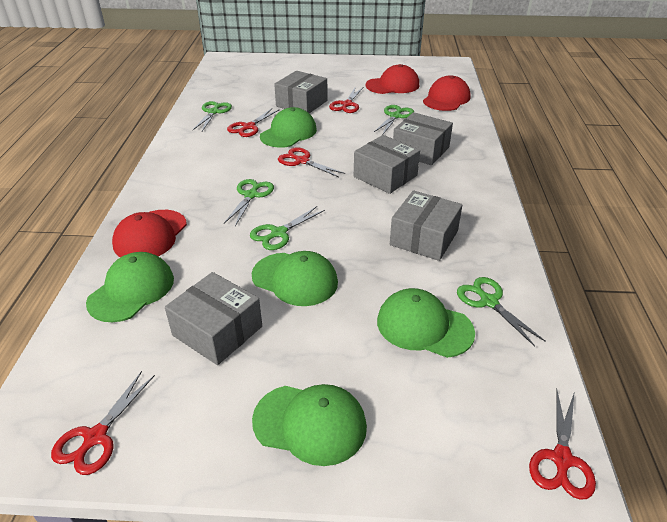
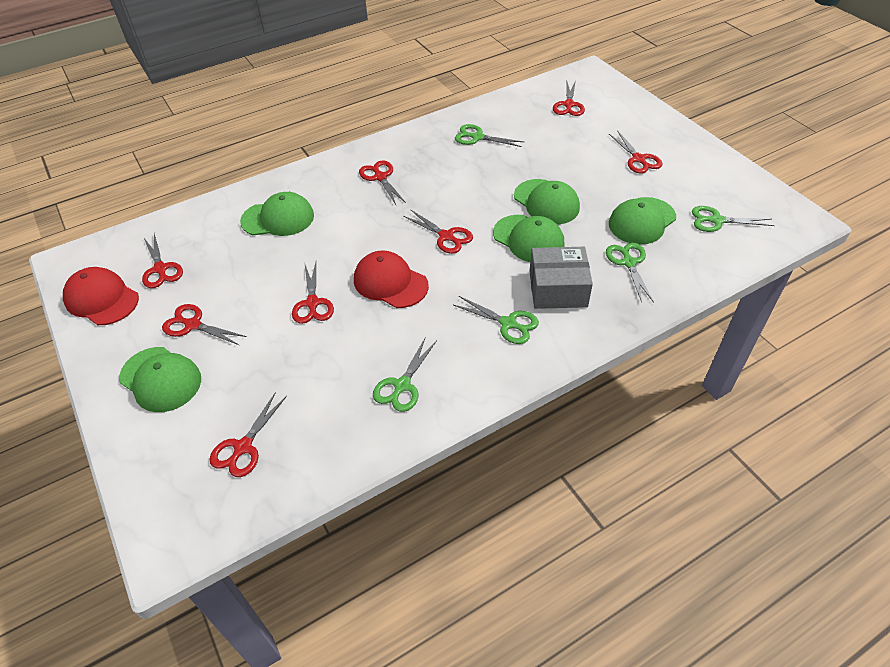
grey box: [165,272,262,365] [274,71,327,113] [354,135,420,194] [390,190,462,261] [393,112,453,165] = 5 -> [529,247,593,309] = 1
red cap: [112,210,187,257] [366,64,419,94] [423,75,470,111] = 3 -> [63,267,139,325] [354,250,429,308] = 2
red scissors: [51,371,155,475] [227,109,279,137] [278,147,345,177] [329,86,363,113] [529,390,596,500] = 5 -> [142,234,183,288] [162,304,247,345] [210,392,287,477] [292,262,334,324] [359,160,406,205] [403,209,473,254] [553,80,585,116] [609,130,662,173] = 8

